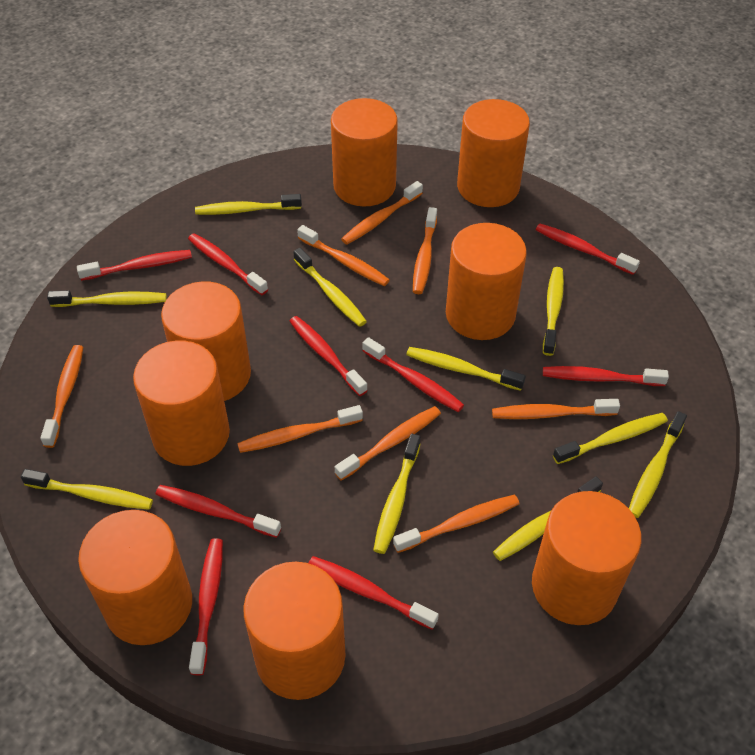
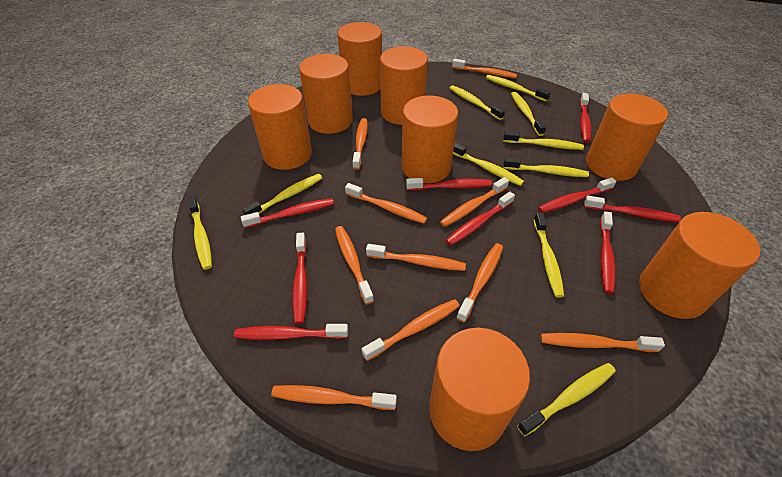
orange toothbrush: [40,345,83,448] [237,405,363,453] [297,225,390,286] [335,406,441,481] [341,181,423,245] [393,495,519,553] [413,207,437,294] [492,399,620,419] = 8 -> [271,385,397,410] [335,226,374,305] [345,183,427,224] [353,118,368,170] [362,299,460,361] [366,244,466,271] [440,177,509,227] [452,59,517,78] [456,243,503,322] [540,333,665,352] = 10

